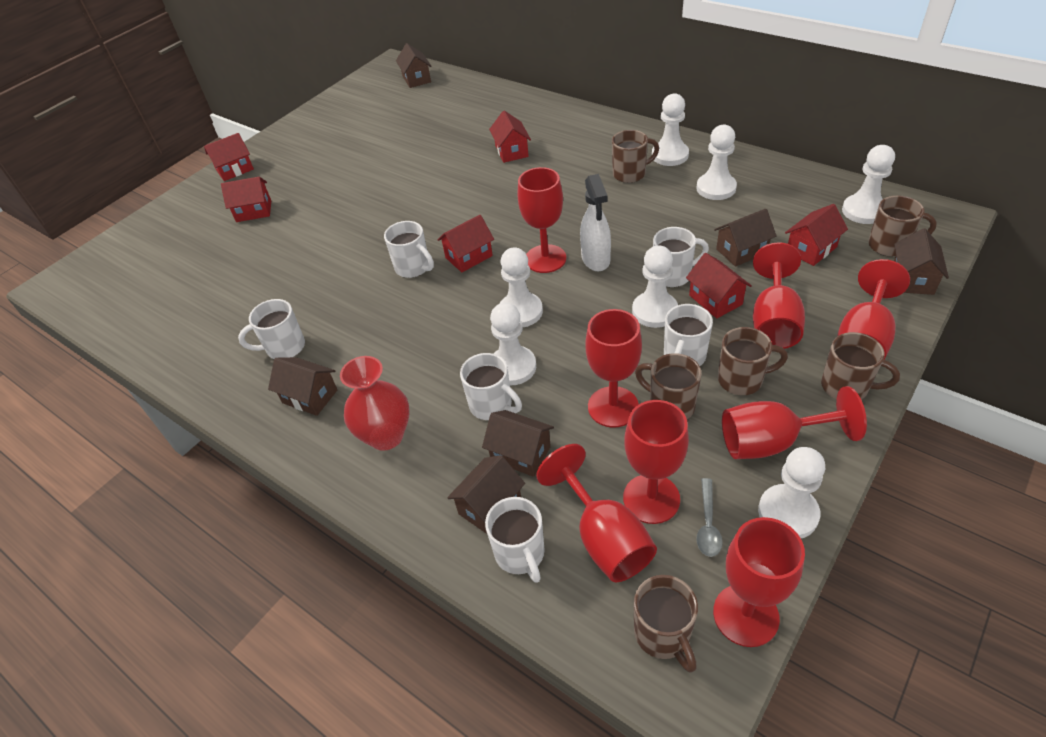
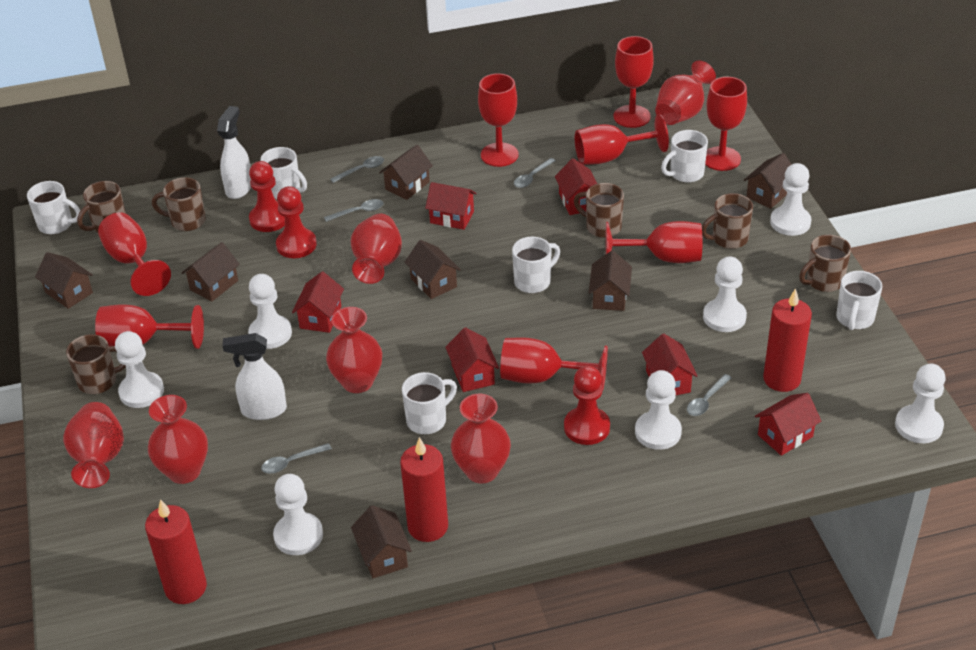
brown house: [268,357,337,416] [396,43,432,88] [447,455,525,534] [482,410,554,477] [714,209,777,267] [894,228,949,295] = 6 -> [35,252,93,309] [182,242,240,302] [351,505,412,578] [379,145,433,200] [404,240,461,299] [589,251,632,311] [744,153,792,209] = 7
grey spoon: [696,478,723,557] = 1 -> [261,443,332,474] [324,199,384,222] [330,156,384,183] [514,158,556,188] [687,374,732,416] = 5
red candle: none = 0 -> [145,499,207,604] [400,437,448,542] [763,288,812,392] = 3
red pawn: none = 0 -> [249,161,285,232] [276,186,317,258] [564,366,610,445] = 3
red vase: [340,356,410,451] = 1 -> [63,402,124,488] [148,395,208,484] [326,307,382,393] [351,214,402,284] [451,394,511,483] [655,60,716,125] = 6
white spray bottle: [580,174,611,271] = 1 -> [217,106,251,199] [222,333,287,420] = 2

